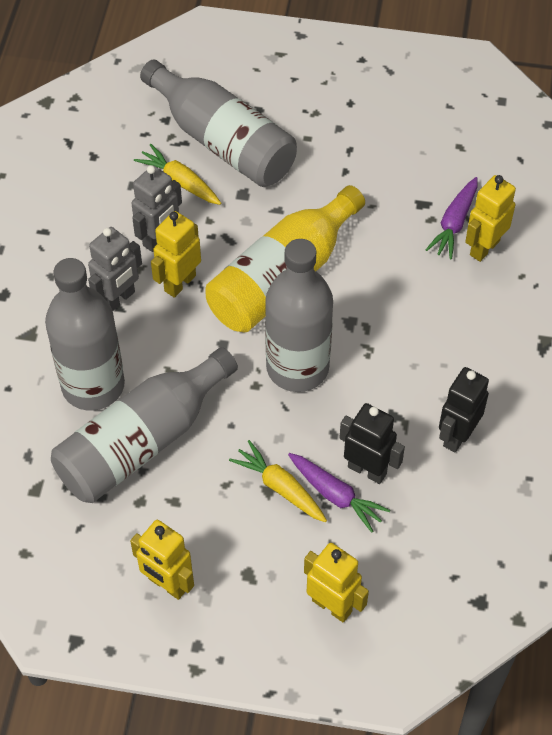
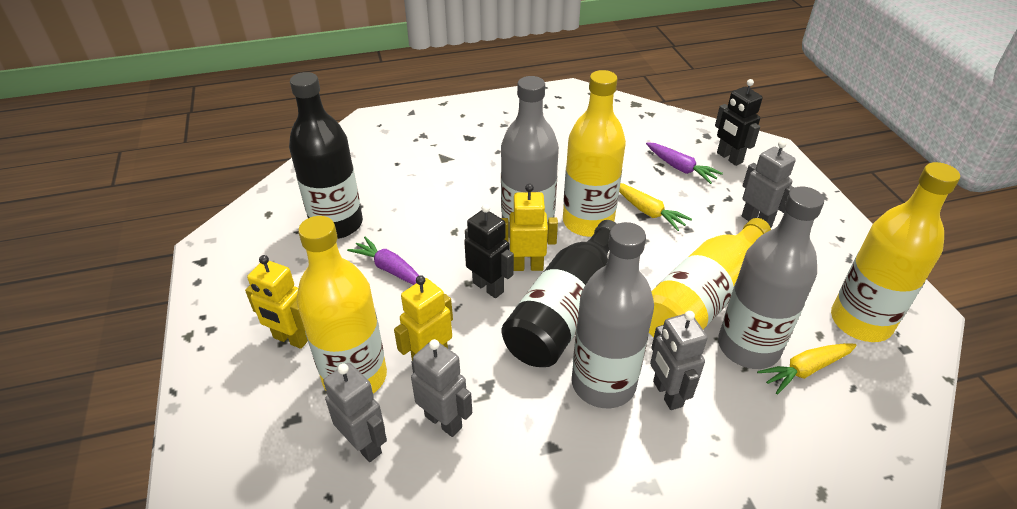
black bottle: none = 0 -> [289,72,363,239] [502,220,617,367] = 2
grey bottle: [45,258,125,411] [51,347,238,503] [140,59,297,187] [265,239,333,392] = 4 -> [501,76,559,238] [572,222,654,408] [718,186,824,369] = 3
grey robot: [88,227,142,311] [131,165,182,252] = 2 -> [323,363,387,462] [411,339,472,437] [650,311,707,410] [742,140,796,228] = 4
yellow bottle: [206,185,365,332] = 1 -> [297,216,387,393] [563,70,626,237] [649,218,771,337] [831,162,960,342] = 4
yellow robot: [130,520,194,600] [151,211,201,298] [304,543,369,623] [465,175,516,262] = 4 -> [245,255,308,349] [394,275,453,361] [501,184,558,271] = 3

